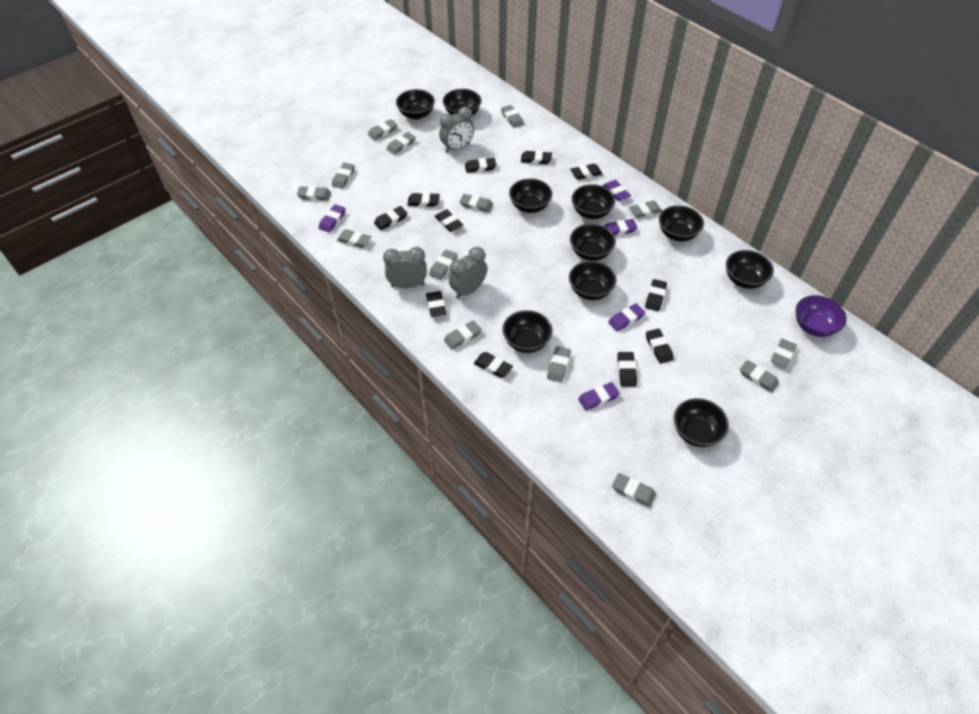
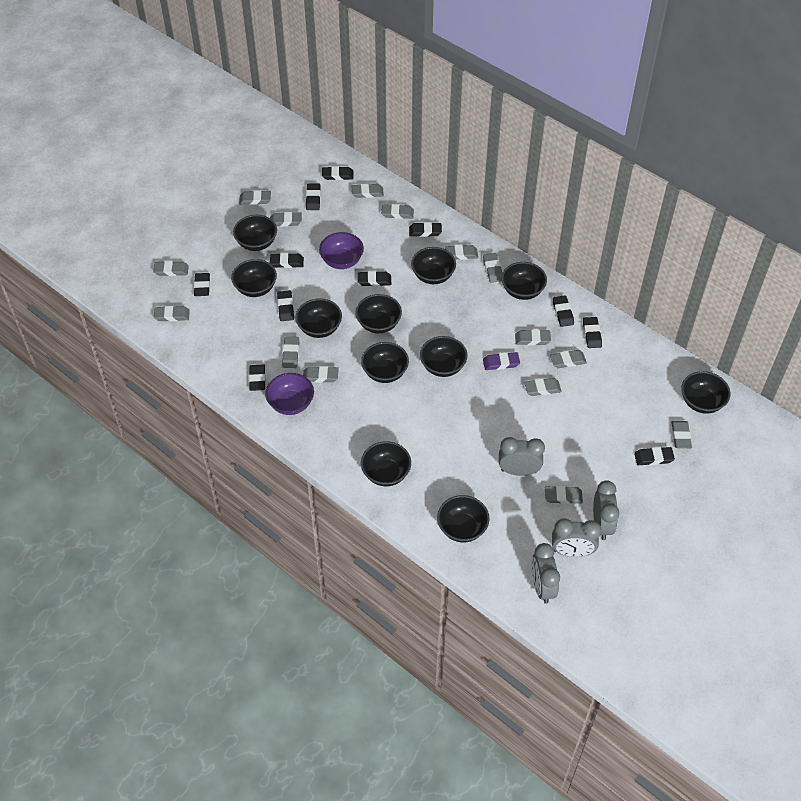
black bowl: [396,89,435,120] [443,89,482,115] [502,310,553,353] [509,178,552,213] [569,261,617,300] [570,224,616,261] [572,184,615,219] [659,205,704,241] [674,398,729,447] [726,250,774,289] = 10 -> [231,259,277,297] [233,215,277,251] [296,298,342,338] [355,294,402,333] [361,342,409,383] [361,441,411,486] [411,247,456,284] [420,336,468,377] [437,495,489,542] [502,262,547,300] [681,371,730,414] = 11
grey clock: [383,247,427,288] [439,107,474,153] [449,247,488,299] = 3 -> [499,437,545,476] [532,543,560,604] [552,518,601,557] [593,480,619,540] = 4
grey eraser: [297,186,331,201] [332,163,355,189] [337,229,371,248] [368,119,397,140] [387,132,416,155] [429,250,457,280] [444,320,482,350] [459,194,493,213] [501,105,524,128] [547,346,571,382] [612,473,656,507] [629,200,662,218] [740,360,779,393] [771,339,797,367] = 14 -> [153,261,189,276] [154,306,190,322] [239,190,271,205] [270,212,302,227] [282,336,299,368] [303,366,339,383] [351,184,384,198] [381,204,414,219] [445,245,478,260] [483,253,503,283] [515,329,551,345] [524,378,561,396] [545,486,583,504] [550,350,587,368] [671,421,692,449] = 15
purple bowl: [796,295,847,337] = 1 -> [265,373,314,415] [319,232,364,269] = 2
purple eraser: [319,204,345,232] [578,382,620,411] [603,180,631,201] [604,219,637,236] [608,303,645,331] = 5 -> [483,352,520,370] = 1

